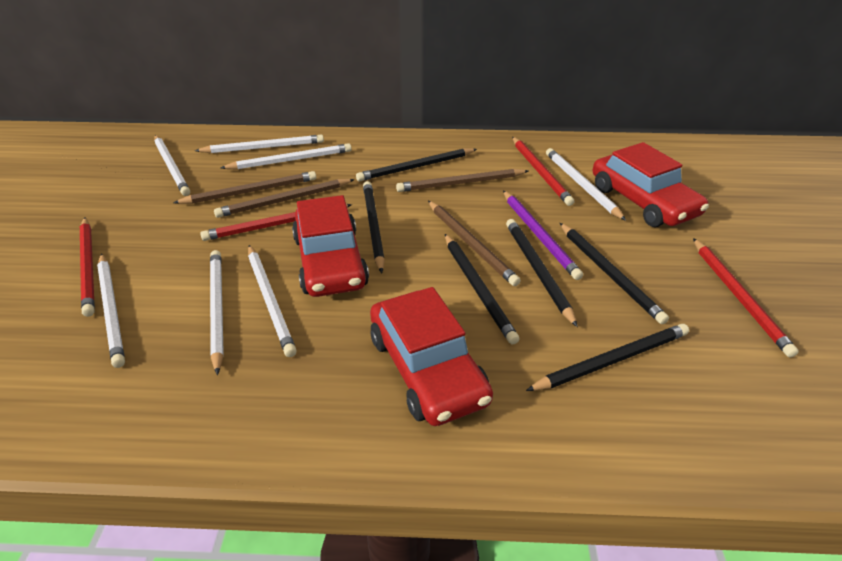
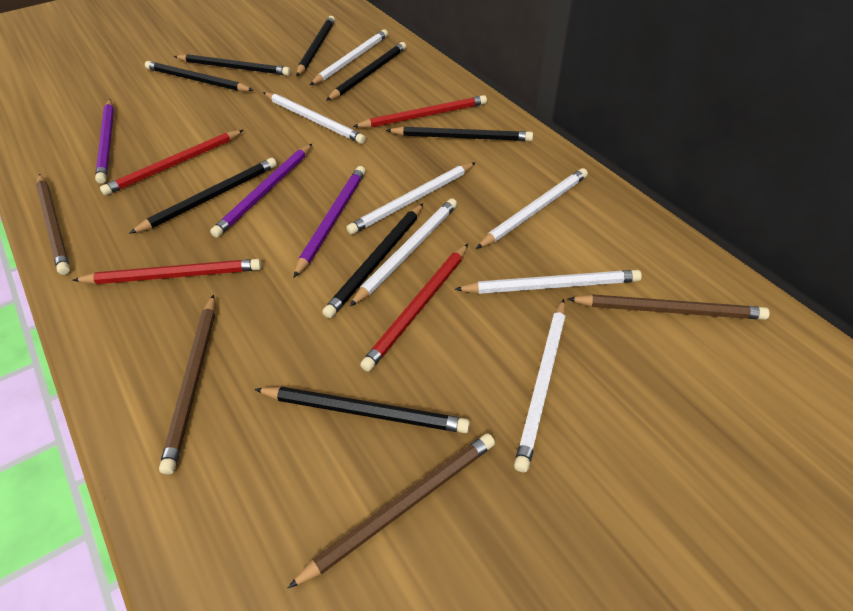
black pencil: [356,148,477,181] [363,181,385,273] [445,234,519,344] [506,219,578,327] [526,324,689,391] [560,223,669,324] = 6 -> [129,158,277,234] [145,61,253,91] [174,54,291,76] [254,387,470,433] [296,16,335,77] [322,204,423,318] [326,42,406,101] [386,126,533,141] = 8
purple pencil: [503,190,583,280] = 1 -> [95,99,114,184] [210,144,312,238] [293,166,366,278] = 3
red car: [292,195,369,297] [370,287,493,426] [593,142,709,227] = 3 -> none = 0

